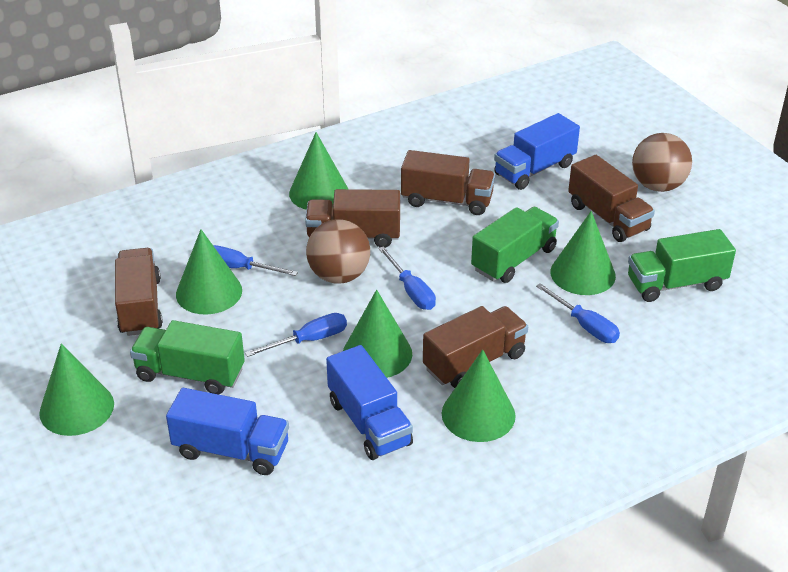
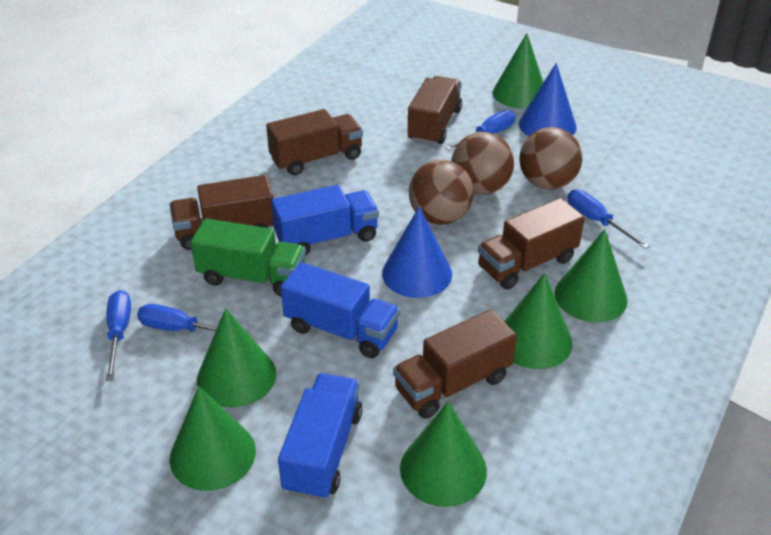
blue cone: none = 0 -> [382,207,452,298] [519,63,577,136] = 2
brown ball: [306,219,370,284] [632,133,692,192] = 2 -> [409,160,474,225] [452,132,514,195] [519,127,583,190] = 3
green truck: [130,320,245,395] [471,207,559,283] [628,229,736,302] = 3 -> [191,219,306,297] = 1

